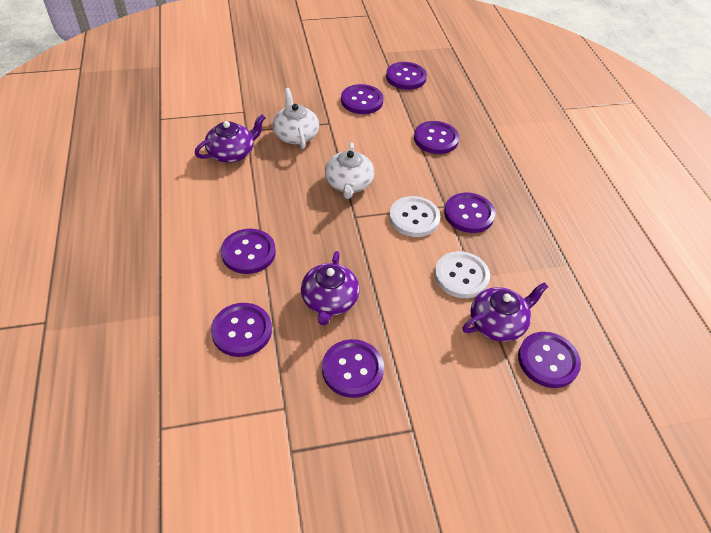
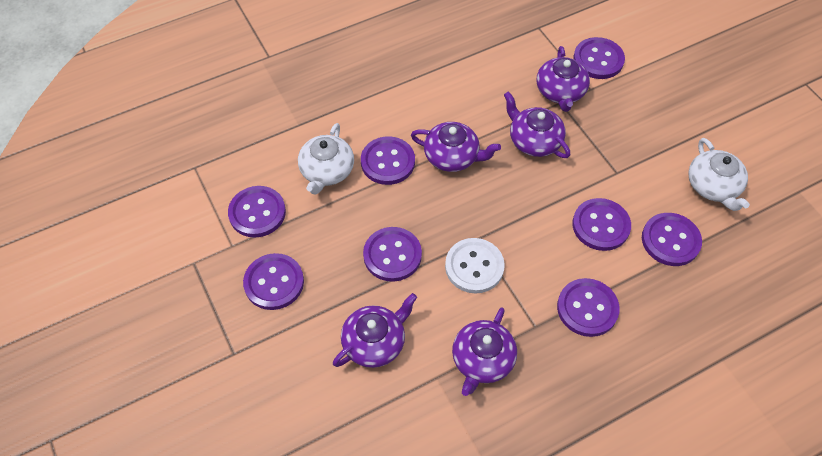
purple teapot: [195,114,265,163] [301,251,360,326] [463,282,548,342] = 3 -> [333,293,417,368] [411,122,501,172] [452,307,517,396] [504,91,570,158] [536,46,590,112] = 5
white button: [389,196,440,237] [434,251,490,298] = 2 -> [445,238,505,293] = 1

